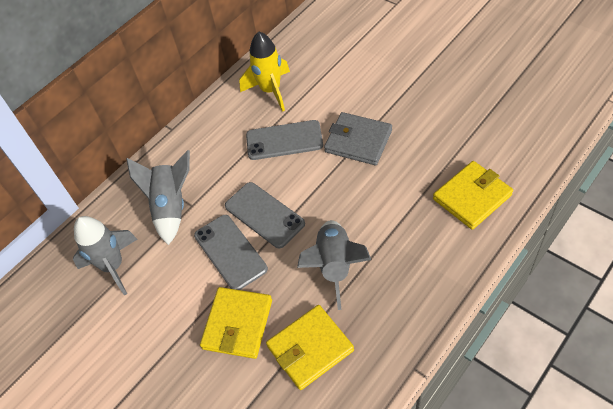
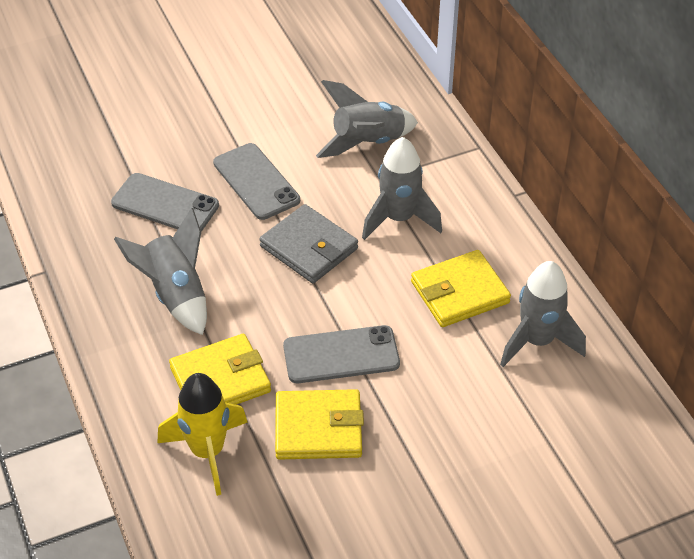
grey rocket: [73,216,137,296] [126,150,190,245] [297,220,371,310] = 3 -> [114,208,207,335] [316,80,418,158] [362,137,442,240] [500,261,586,367] = 4

